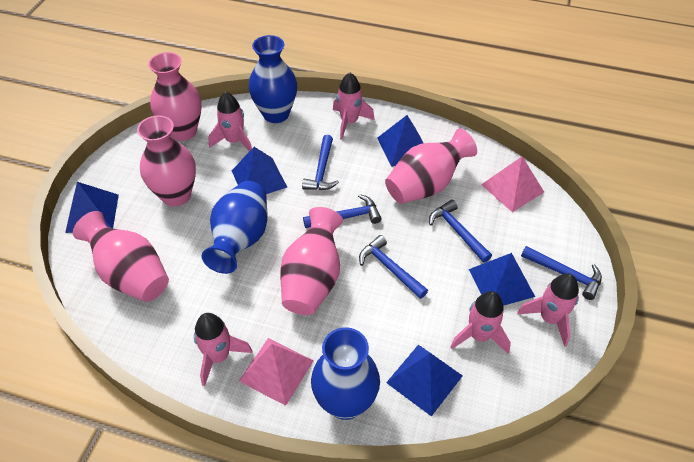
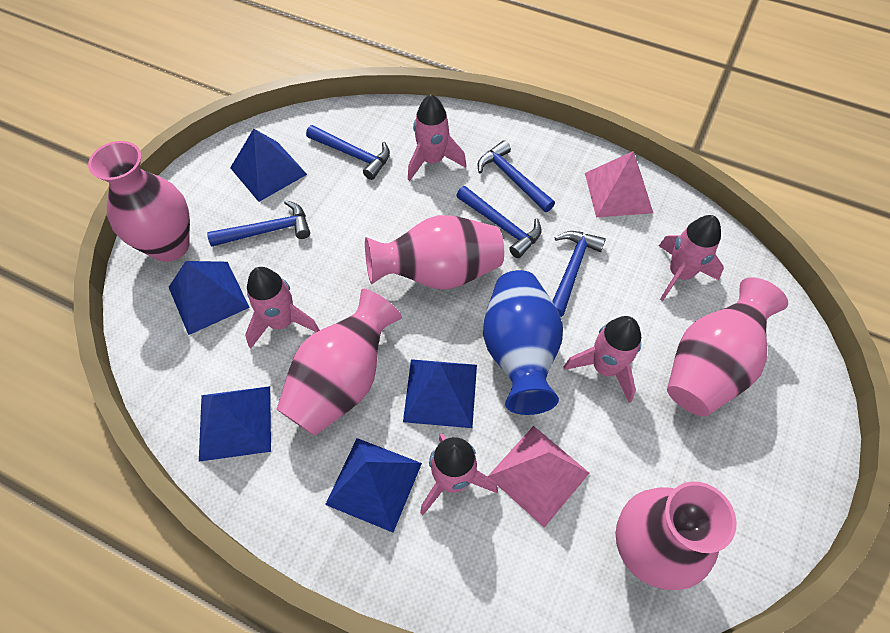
blue vase: [201,181,267,274] [249,35,297,123] [311,327,380,420] = 3 -> [483,270,563,415] = 1

